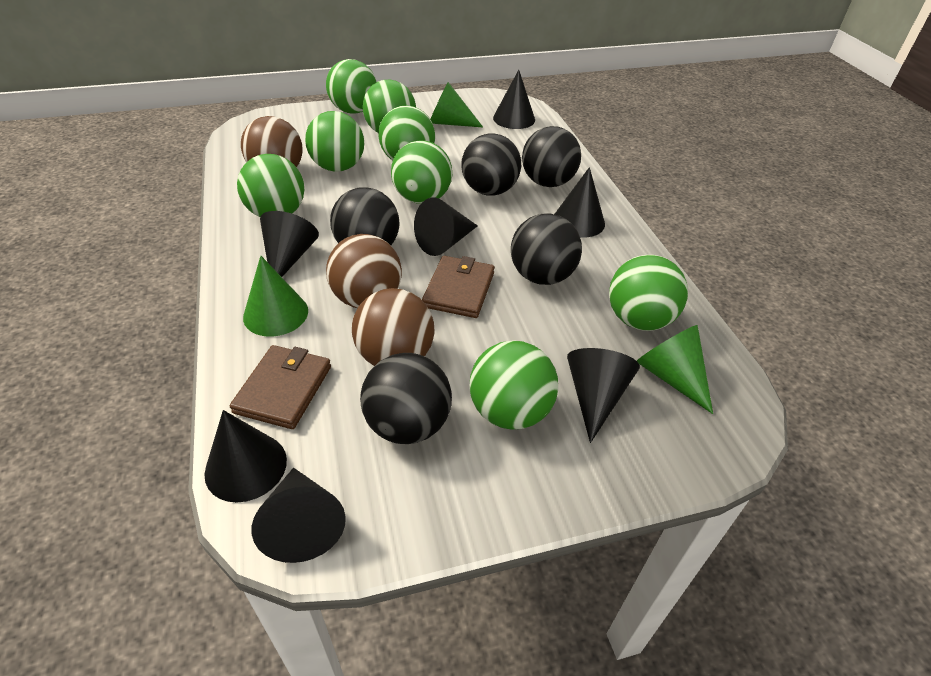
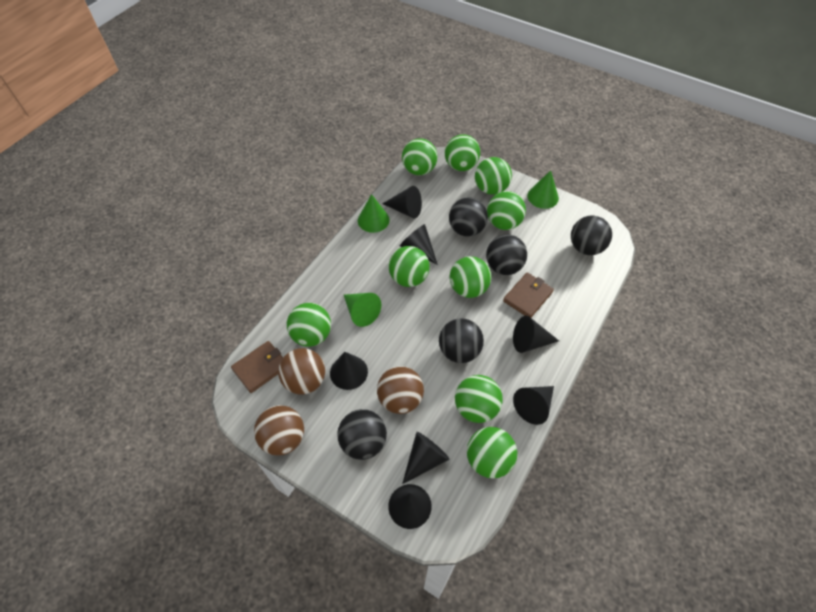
green ball: [237,154,304,217] [305,111,364,172] [326,59,376,114] [363,79,416,133] [379,106,435,160] [391,141,452,204] [469,340,558,429] [609,255,688,331] = 8 -> [287,303,331,347] [388,246,430,287] [402,138,438,175] [445,134,480,171] [449,256,491,298] [455,375,503,423] [467,427,517,479] [475,157,512,195] [487,191,526,230] = 9

